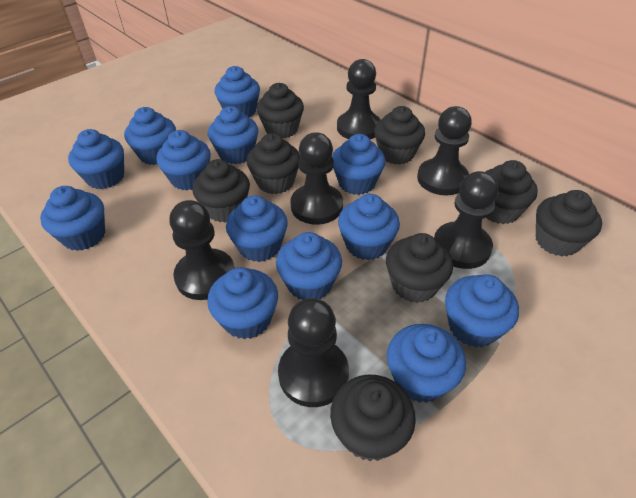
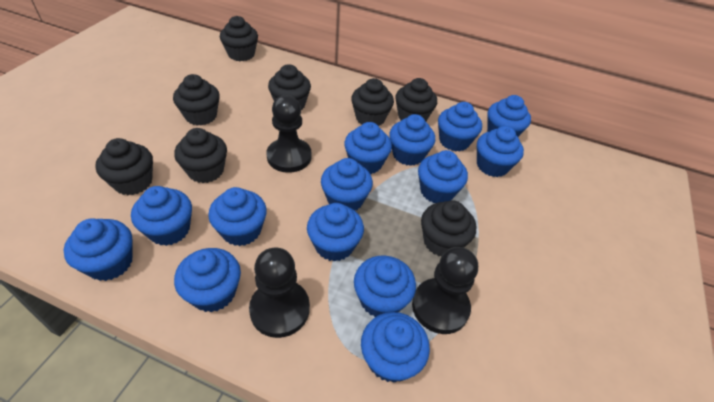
black pawn: [169,200,235,300] [278,298,349,407] [290,132,343,225] [337,59,380,139] [417,106,472,195] [434,171,498,269] = 6 -> [249,248,310,338] [266,95,312,173] [412,247,478,334] = 3
blue cupcake: [40,186,105,251] [68,129,124,189] [124,107,176,165] [157,130,211,190] [207,267,278,339] [208,106,258,164] [215,66,260,118] [226,195,288,262] [276,232,342,300] [332,134,386,195] [338,194,400,260] [387,324,466,403] [445,274,519,347] = 13 -> [64,218,133,281] [131,186,192,246] [174,248,241,312] [208,187,267,246] [307,203,364,262] [321,158,373,211] [344,122,392,174] [354,255,416,317] [361,312,430,383] [389,114,435,166] [418,150,468,203] [438,102,482,151] [477,126,524,177] [487,95,531,137] = 14

